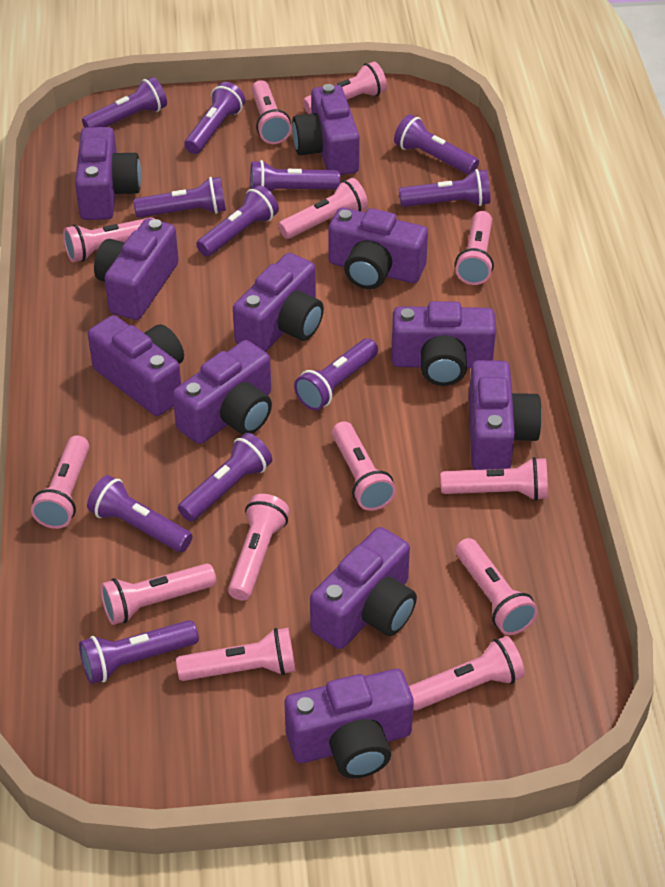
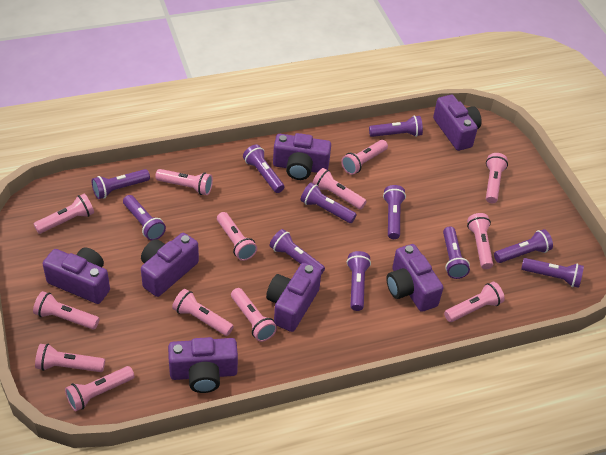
purple camera: [75,127,141,220] [88,315,184,416] [94,219,179,320] [173,340,272,444] [233,253,324,352] [285,669,414,778] [292,84,360,175] [310,527,417,649] [329,208,428,289] [392,301,496,386] [469,360,542,470] = 11 -> [43,247,110,304] [141,233,199,297] [168,337,238,393] [266,263,321,332] [273,133,331,180] [386,244,443,312] [433,95,482,151] = 7

